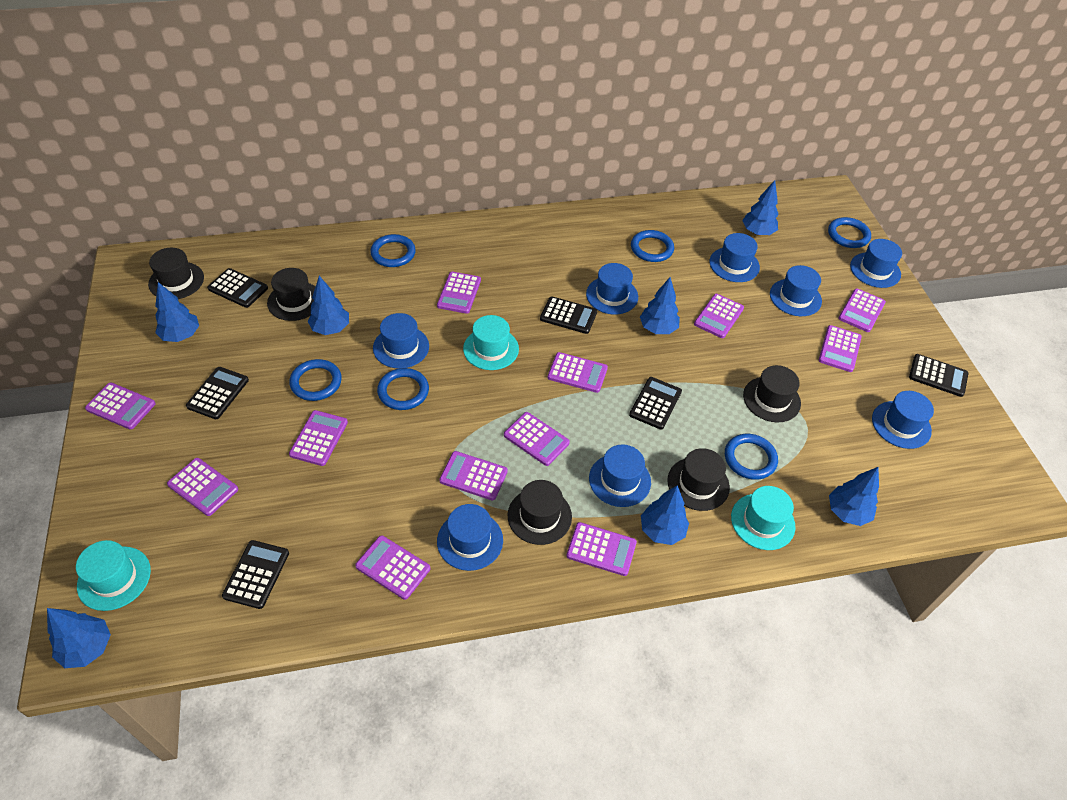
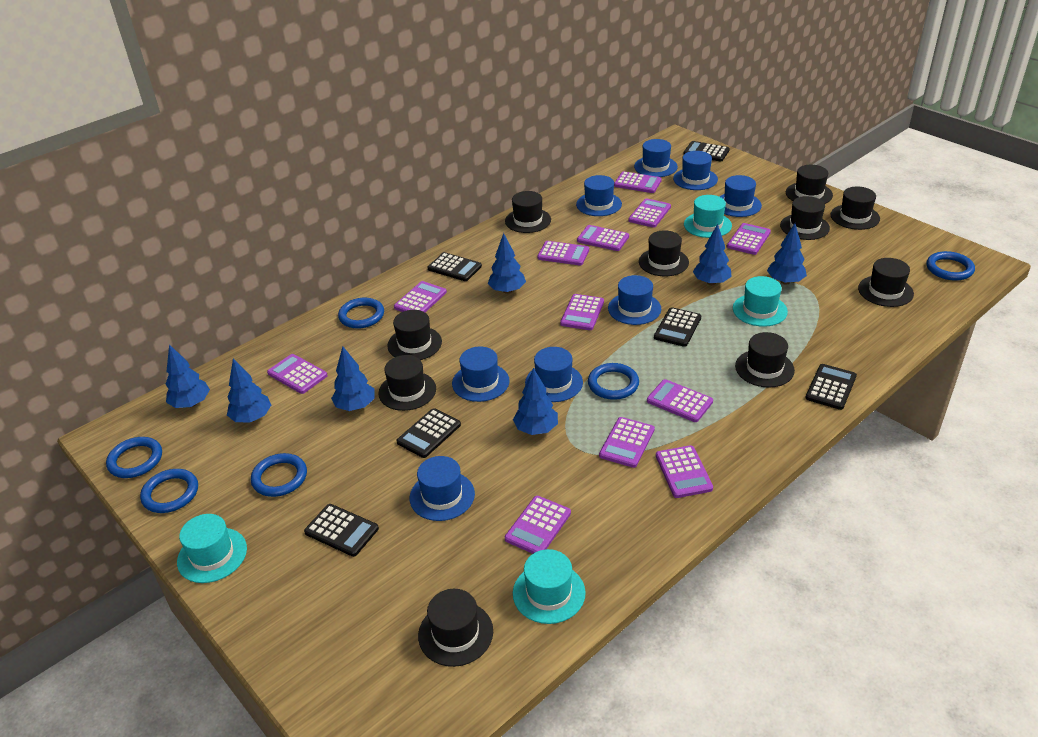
black hat: [148,248,204,299] [267,268,315,321] [508,480,572,545] [667,448,730,511] [743,365,801,422] = 5 -> [378,355,436,411] [387,310,442,360] [418,589,493,667] [505,191,551,233] [639,230,689,276] [735,332,795,388] [780,196,830,240] [786,165,833,204] [831,187,880,230] [858,258,914,307] = 10
turquoise hat: [76,540,151,611] [463,315,519,370] [731,486,795,550] = 3 -> [177,514,247,583] [513,549,586,624] [684,195,732,238] [733,276,788,327] = 4

